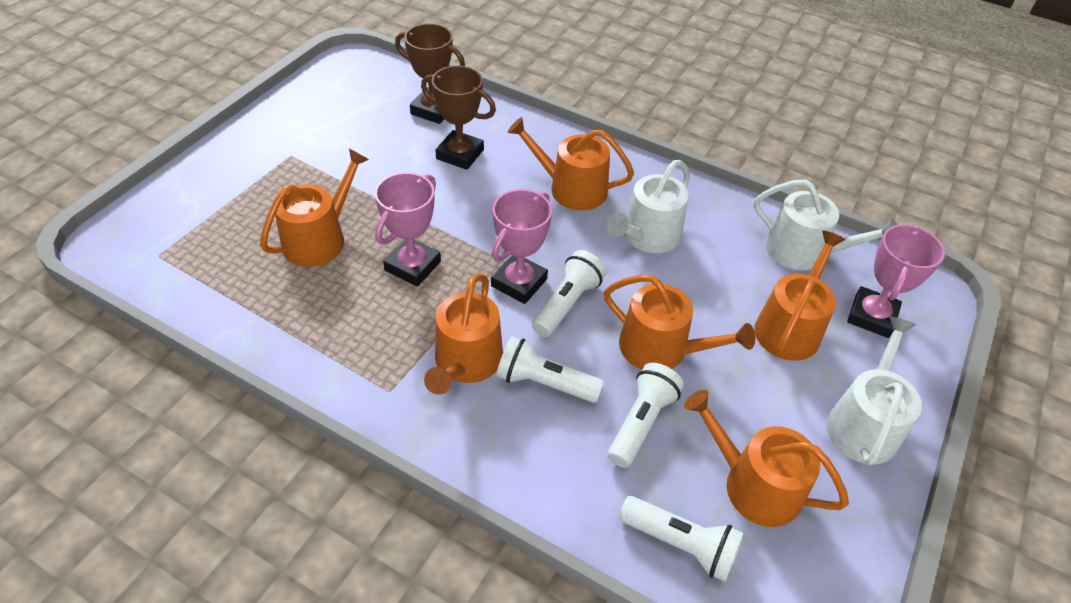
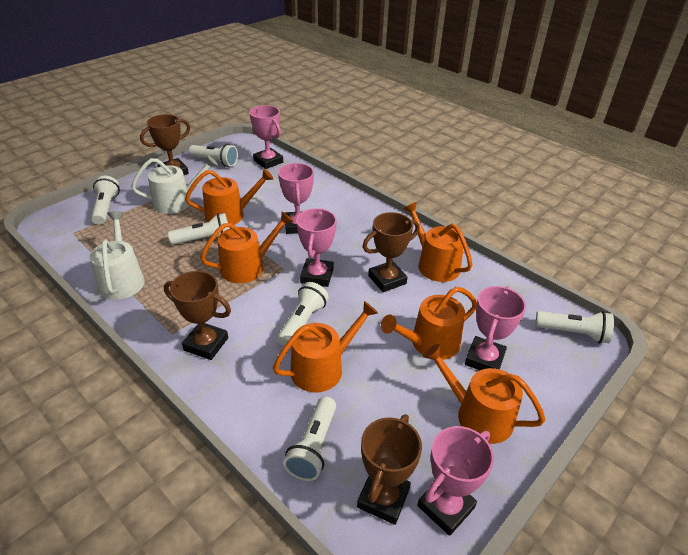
brown trophy: [395,23,465,124] [421,65,496,170] = 2 -> [140,114,190,175] [164,271,231,360] [357,414,422,525] [362,212,420,292] = 4
pink trophy: [375,172,441,287] [491,189,552,304] [847,224,945,338] = 3 -> [250,105,283,169] [278,163,314,234] [296,208,337,287] [417,426,494,536] [465,286,526,370] = 5
white flashlight: [496,336,604,403] [532,250,606,337] [608,363,684,468] [619,496,744,582] = 4 -> [91,176,120,225] [168,213,229,245] [189,144,238,167] [277,282,329,346] [283,397,336,481] [535,311,614,343] = 6
white watering can: [606,160,690,253] [754,179,897,270] [826,316,922,466] = 3 -> [90,211,145,300] [131,155,218,214] = 2

